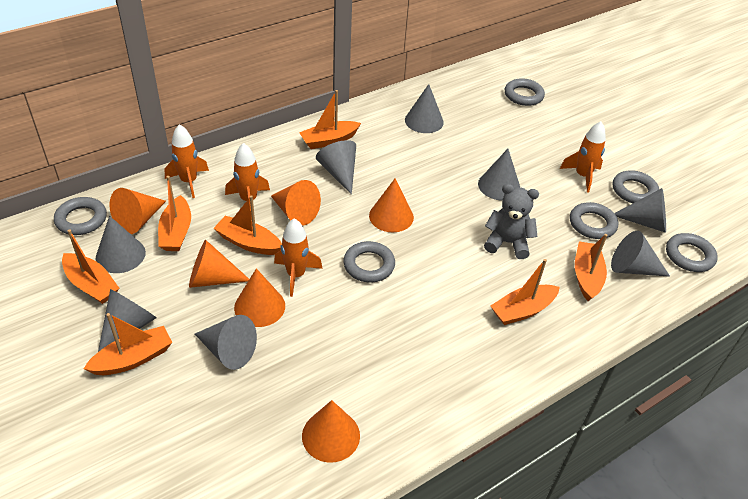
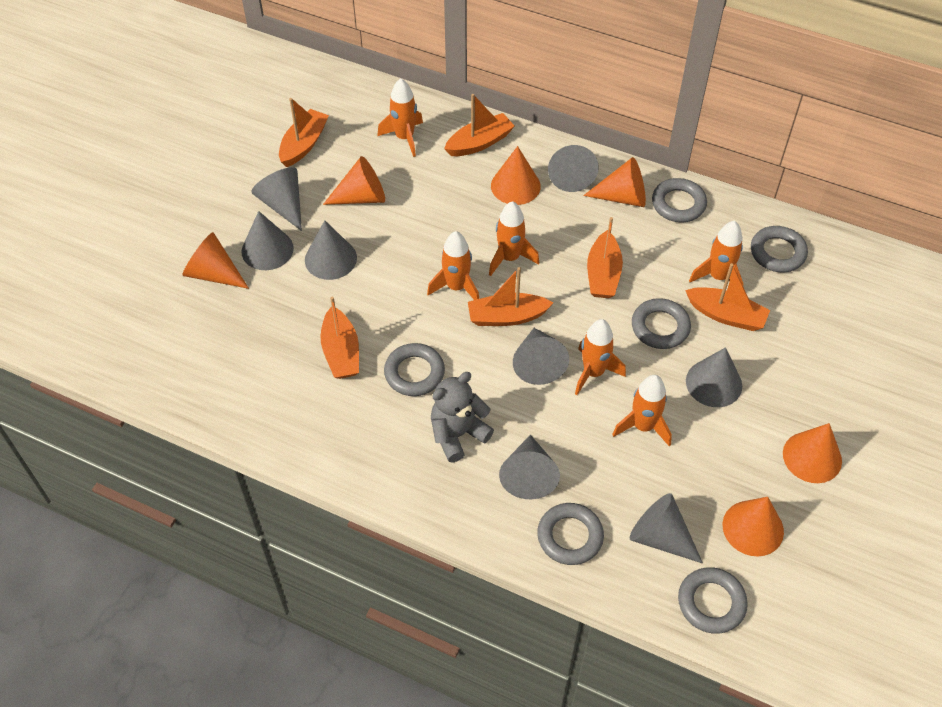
orange boat: [62,229,119,304] [84,313,172,375] [158,176,191,251] [213,195,282,255] [299,90,361,149] [491,259,560,325] [575,234,608,301] = 7 -> [279,98,329,167] [321,296,359,379] [444,94,515,156] [468,267,553,326] [587,217,623,298] [685,263,770,331] = 6
orange rocket: [165,124,209,198] [225,143,270,217] [274,218,323,297] [560,121,606,192] = 4 -> [377,78,423,157] [427,231,479,300] [489,201,539,276] [575,319,626,395] [612,375,672,447] [689,221,743,285] = 6

